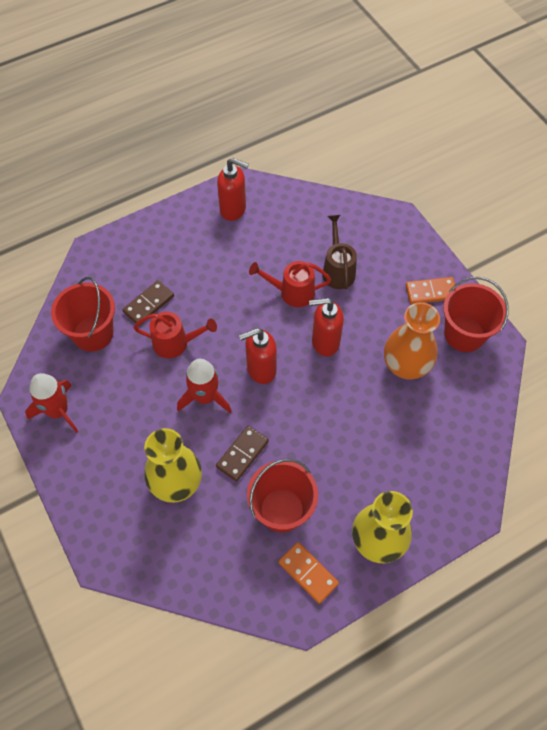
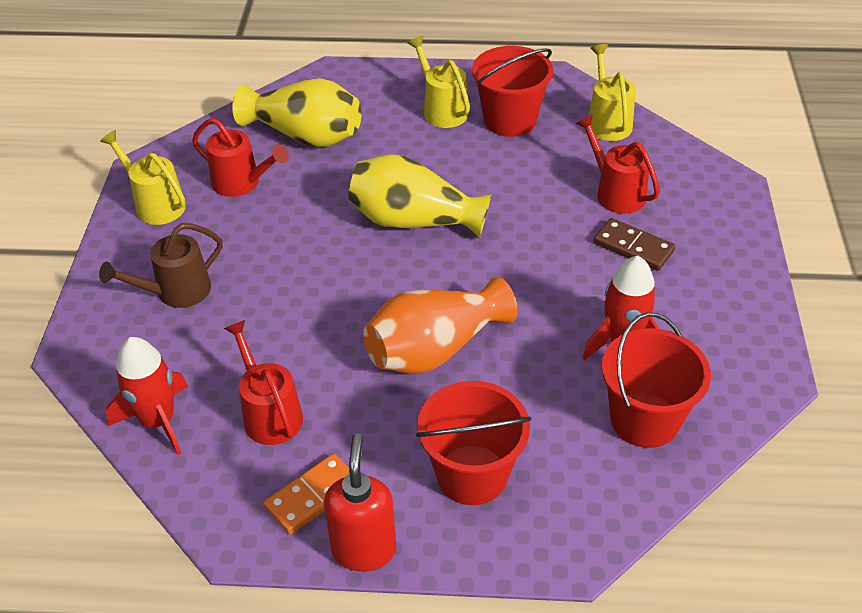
brown domino: [122,280,174,326] [216,425,269,482] = 2 -> [594,218,675,271] = 1
orange domino: [279,542,339,604] [406,277,455,304] = 2 -> [264,453,350,535] = 1
red soap dispenser: [217,158,249,221] [239,328,277,384] [309,298,344,357] = 3 -> [324,433,396,572] = 1
red watering can: [133,312,217,358] [249,261,331,307] = 2 -> [192,118,289,197] [224,320,303,445] [576,114,660,214] = 3
yellow watering can: none = 0 -> [100,130,186,225] [408,36,470,128] [589,44,636,141] = 3

